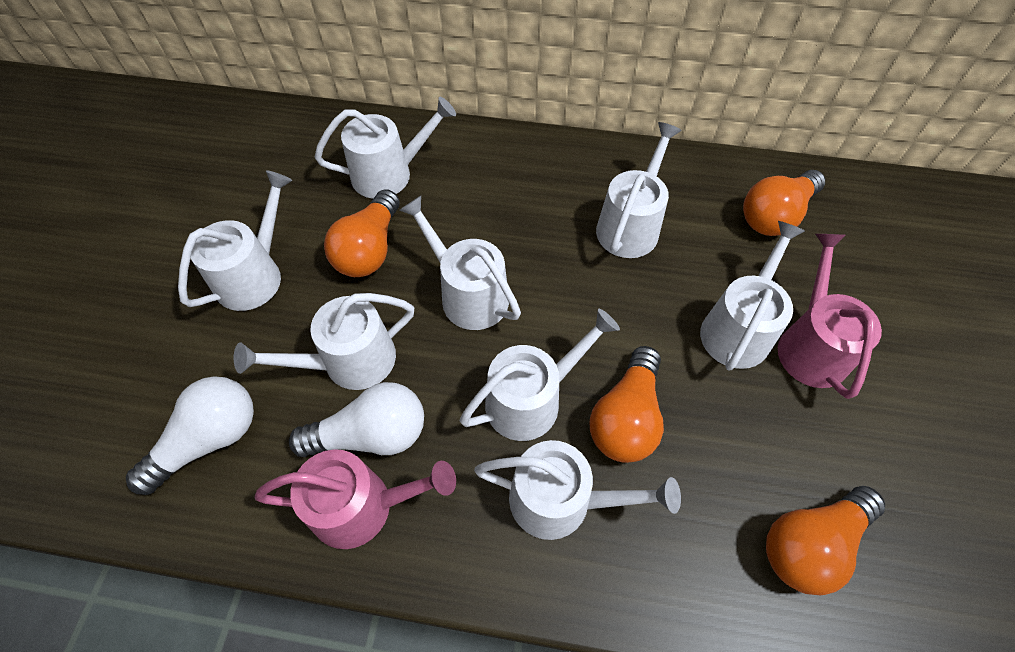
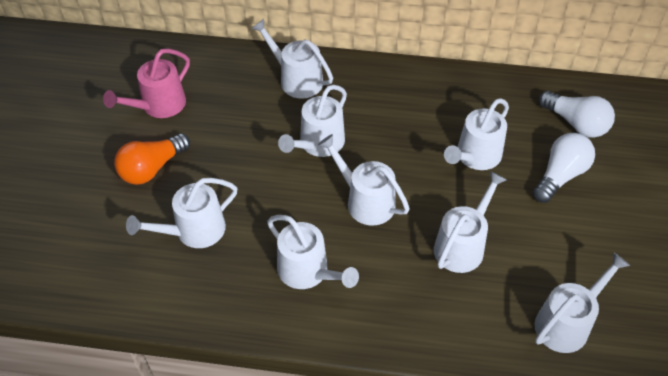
orange light bulb: [324,189,400,277] [589,346,664,463] [743,170,825,236] [766,486,885,596] = 4 -> [114,133,190,185] = 1
pink watering can: [254,449,456,549] [778,234,882,399] = 2 -> [103,48,190,118] = 1

